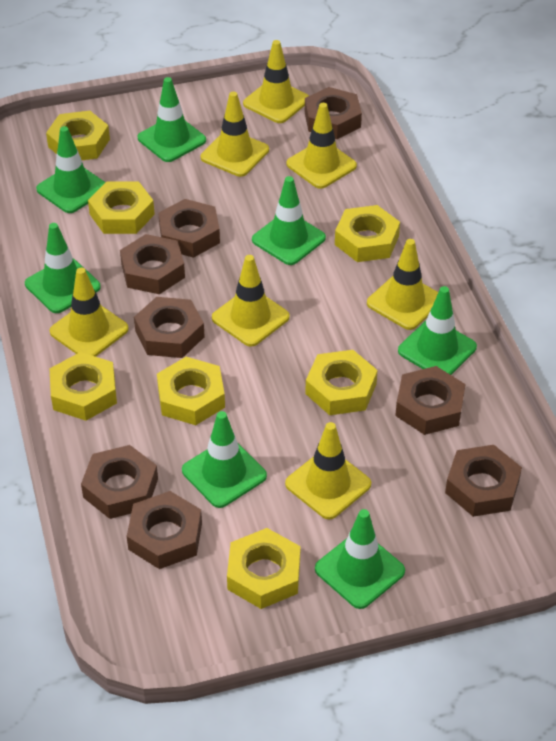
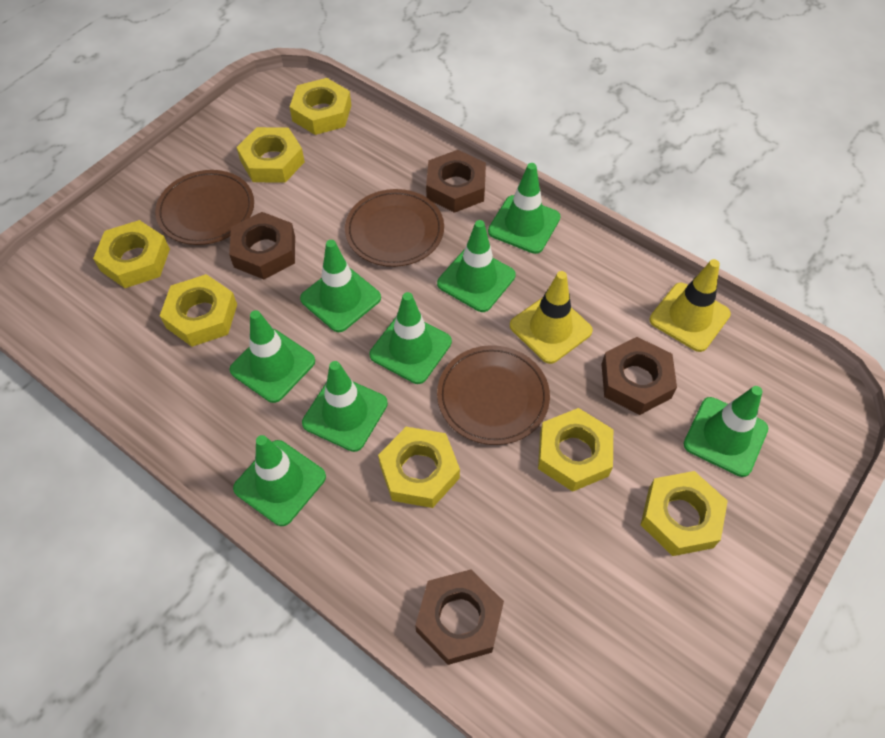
brown nut: [81,445,158,519] [120,234,185,294] [127,491,202,569] [134,297,205,358] [158,199,220,258] [305,87,362,139] [395,366,465,435] [445,445,522,517] = 8 -> [229,212,295,279] [415,569,504,665] [426,150,486,213] [601,337,677,415] = 4
brown plate: none = 0 -> [155,170,254,245] [345,189,444,267] [437,345,550,445] = 3
green traffic cone: [25,223,101,313] [36,126,105,213] [138,77,206,162] [182,411,267,508] [252,176,326,265] [315,509,405,609] [398,286,477,375] = 7 -> [229,310,315,403] [233,435,326,526] [300,240,381,332] [302,361,388,452] [370,292,452,384] [437,220,516,312] [488,163,561,254] [684,386,768,477] = 8
yellow traffic cone: [50,268,129,357] [201,91,269,177] [212,255,290,347] [243,40,309,123] [285,422,371,519] [286,103,357,189] [367,239,438,330] = 7 -> [510,271,593,364] [650,259,731,352] = 2

